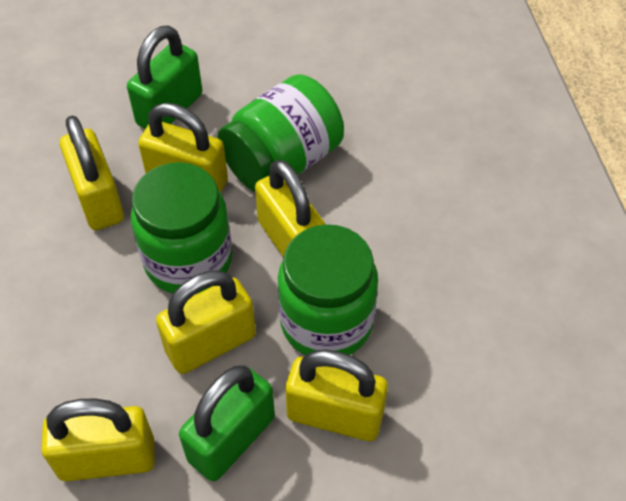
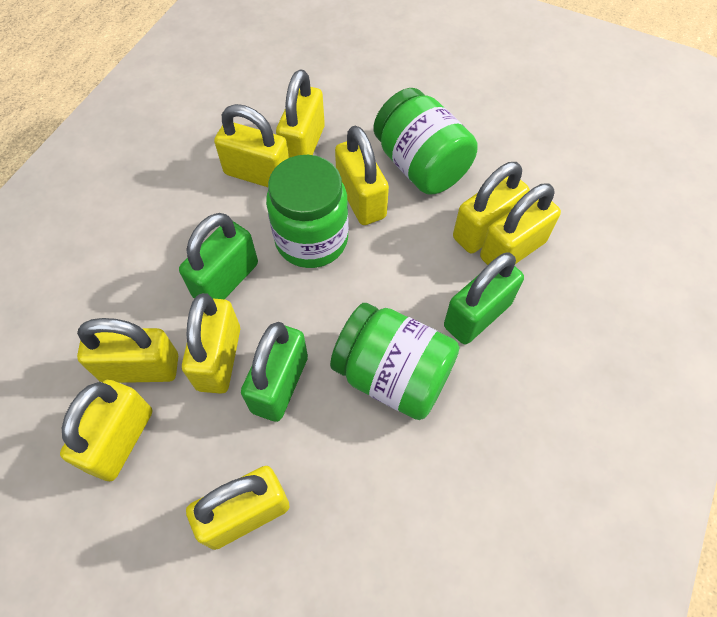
green padlock: [127,25,202,129] [179,366,275,481] = 2 -> [179,213,258,299] [241,322,308,422] [444,252,524,344] = 3
yellow padlock: [41,398,155,481] [60,115,124,230] [138,103,228,193] [156,270,256,374] [255,159,325,258] [285,350,388,441] = 6 -> [60,380,152,481] [77,318,178,383] [182,293,240,394] [186,466,290,550] [214,104,289,187] [276,69,325,158] [335,126,389,225] [453,162,530,253] [480,183,561,265] = 9

